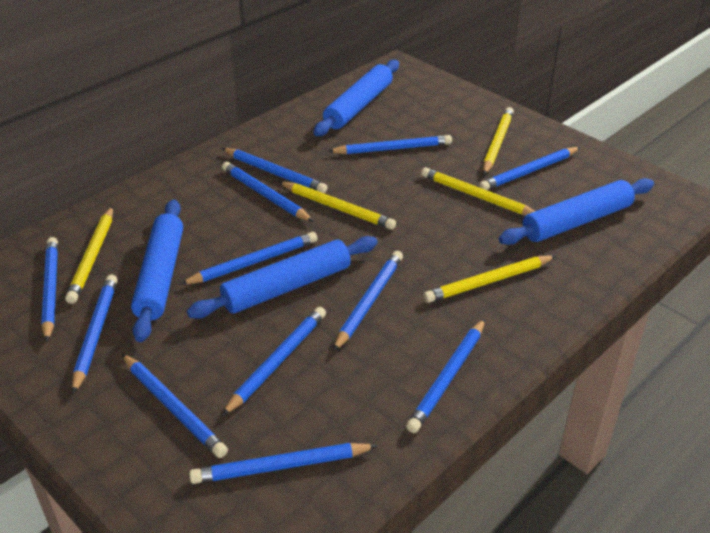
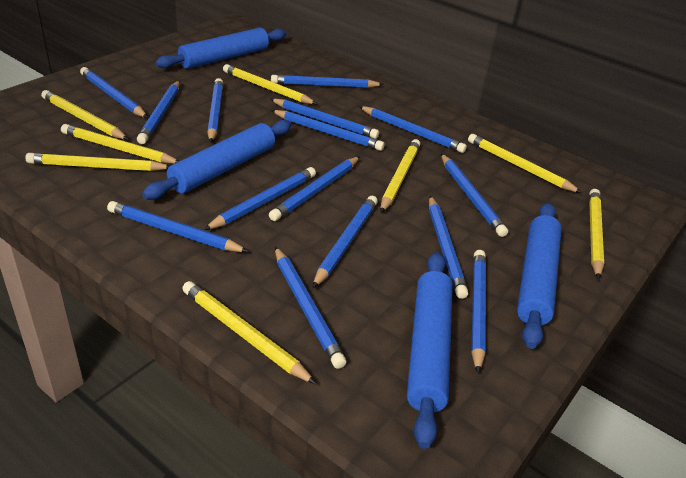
blue pencil: [41,237,58,342] [72,274,117,394] [122,354,228,458] [180,232,318,285] [189,443,378,484] [222,148,328,193] [222,162,314,222] [222,307,326,416] [328,135,452,154] [333,251,403,352] [406,319,485,433] [479,147,580,190] = 12 -> [80,67,148,118] [107,201,249,252] [137,81,180,144] [204,167,316,230] [207,78,223,142] [269,156,360,221] [270,99,379,139] [271,75,384,88] [271,110,385,151] [275,247,346,369] [312,196,378,288] [359,106,467,153] [429,196,468,299] [441,154,508,237] [471,250,486,374] = 15
yellow pencil: [65,206,113,304] [279,182,396,230] [421,167,535,215] [423,255,556,303] [483,107,514,175] = 5 -> [25,153,170,171] [41,90,129,140] [61,124,179,164] [182,281,316,384] [223,64,317,104] [380,139,421,213] [468,134,582,193] [589,189,604,280] = 8

